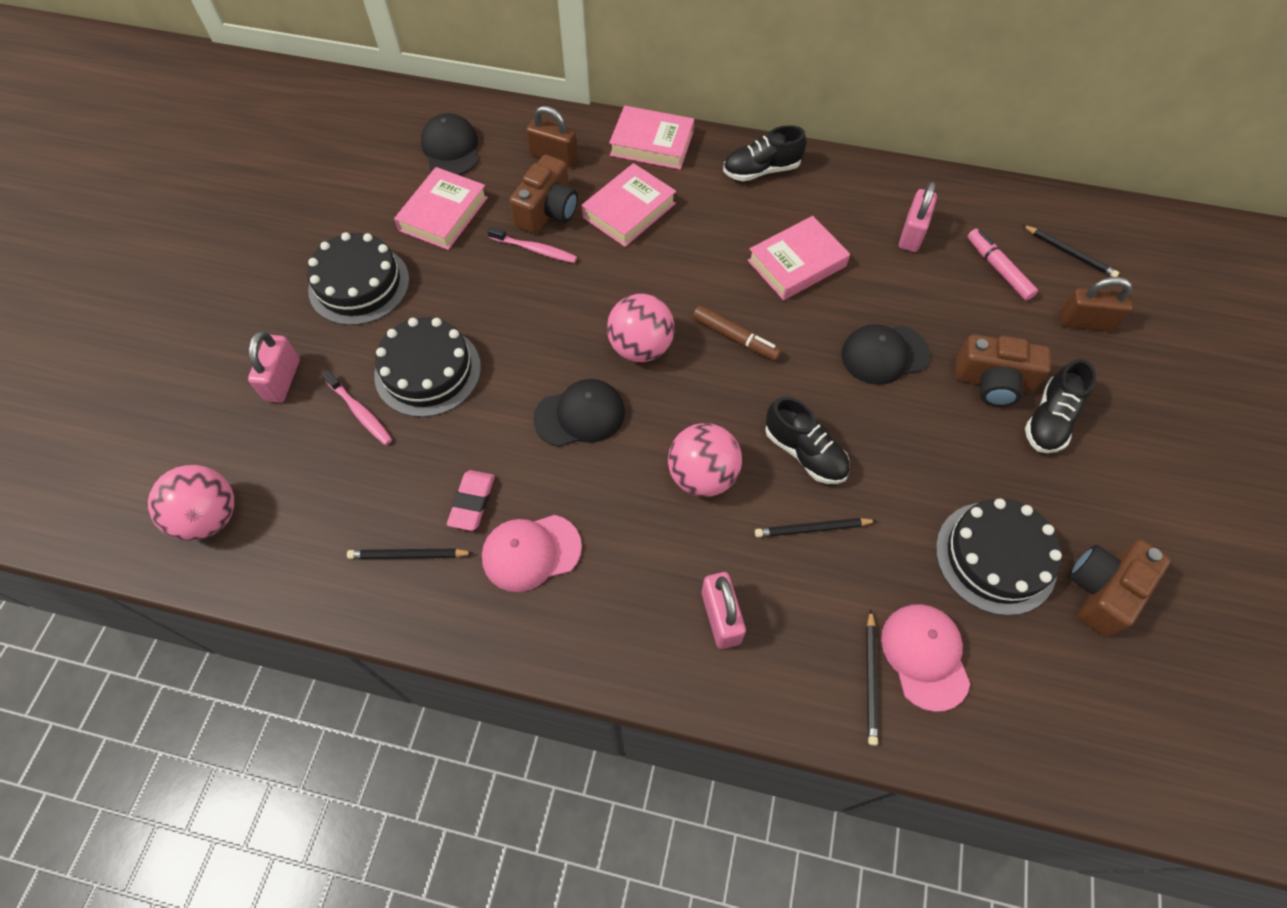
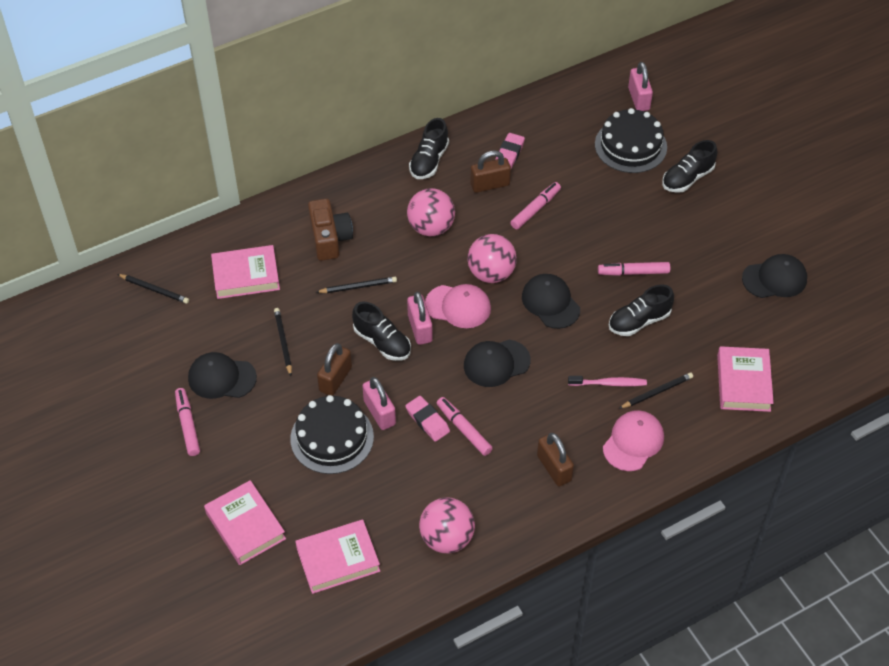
black cake: [307,232,409,325] [374,317,481,417] [936,498,1062,616] = 3 -> [290,395,374,474] [595,108,667,173] = 2
black cap: [421,113,478,175] [533,379,625,447] [841,324,930,385] = 3 -> [188,352,257,399] [464,340,531,387] [522,274,580,329] [742,254,807,298] = 4
black shoe: [723,125,806,181] [765,397,850,484] [1025,359,1096,453] = 3 -> [352,301,411,361] [409,118,449,179] [609,285,674,336] [662,140,717,193] = 4
brown camera: [509,155,578,234] [955,334,1051,407] [1069,540,1171,637] = 3 -> [308,199,353,261] = 1
brown marker: [693,305,782,361] = 1 -> none = 0
brown padlock: [526,106,578,167] [1059,277,1133,332] = 2 -> [317,343,352,396] [470,150,511,193] [537,433,574,486] = 3
pink eraser: [447,470,495,531] = 1 -> [405,396,450,442] [495,133,525,169] = 2
pink marker: [967,229,1038,301] = 1 -> [175,388,200,456] [437,397,493,456] [510,182,561,229] [598,262,670,276] = 4
pink toothbrush: [322,370,392,445] [487,226,577,263] = 2 -> [568,376,647,386] = 1

